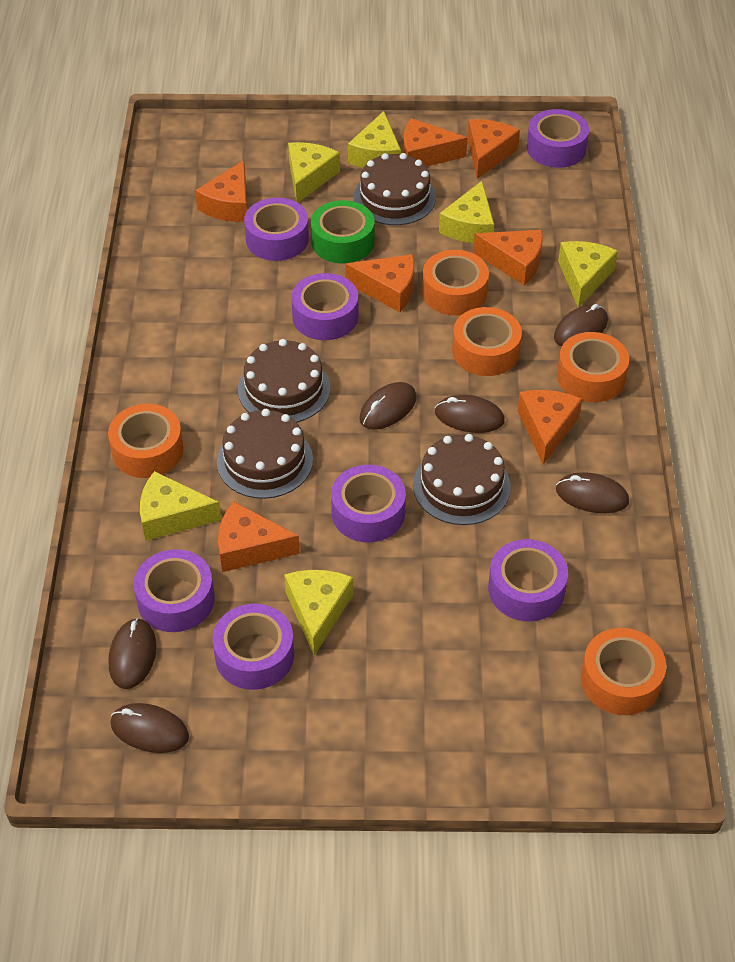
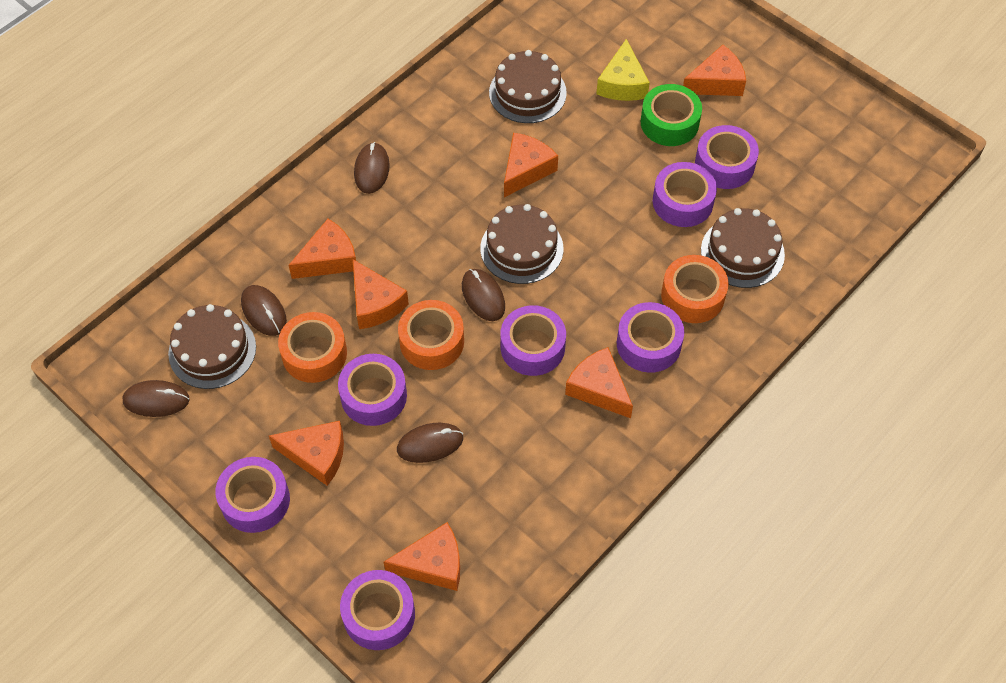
brown mouse: [108,618,157,689] [110,703,189,753] [359,382,417,430] [435,395,505,433] [554,304,608,347] [556,472,629,513] = 6 -> [122,380,190,417] [241,285,287,336] [354,142,390,194] [397,423,463,463] [462,269,505,321] = 5
orange tape: [108,404,184,478] [422,250,489,316] [452,307,522,376] [557,332,629,402] [581,628,666,715] = 5 -> [278,312,347,383] [398,300,464,370] [661,255,729,323] = 3
yellow cheese: [140,471,221,541] [284,570,353,656] [288,142,340,203] [348,111,401,168] [439,181,494,243] [558,241,618,308] = 6 -> [596,39,650,101] = 1

